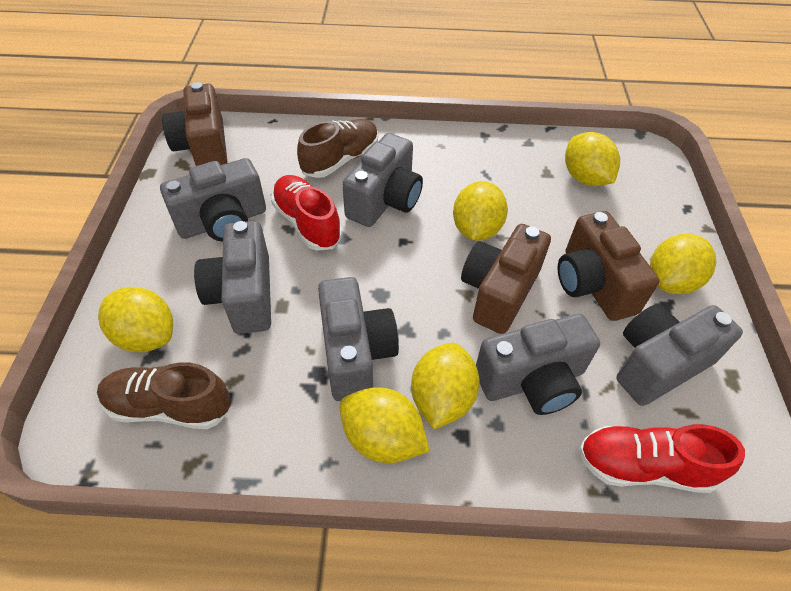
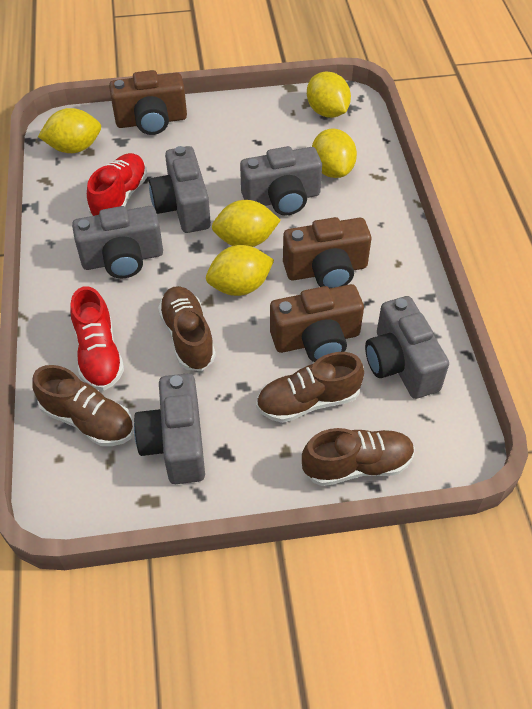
brown shoe: [97,362,231,429] [297,119,378,178] = 2 -> [32,365,134,446] [158,286,216,371] [256,352,364,423] [302,428,415,486] = 4
grey camera: [160,158,266,241] [194,221,271,334] [318,277,399,401] [342,133,423,227] [476,314,600,415] [616,304,743,406] = 6 -> [72,206,163,279] [134,373,205,484] [149,146,211,233] [240,146,322,215] [365,296,449,399] = 5
yellow lemon: [98,287,173,352] [339,387,430,463] [411,343,480,429] [453,181,508,241] [565,132,620,186] [650,234,716,294] = 6 -> [38,108,101,153] [206,245,274,296] [212,200,281,247] [307,71,351,118] [312,129,357,178] = 5

